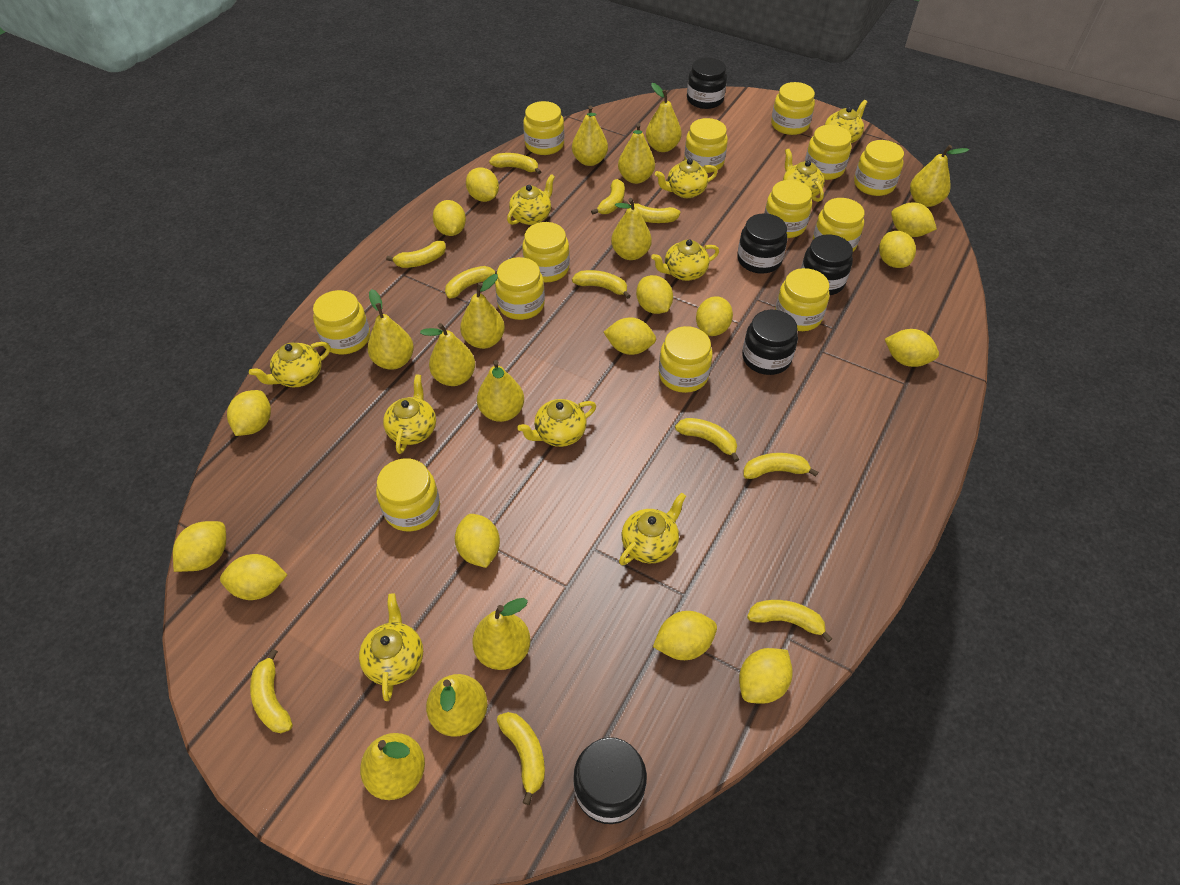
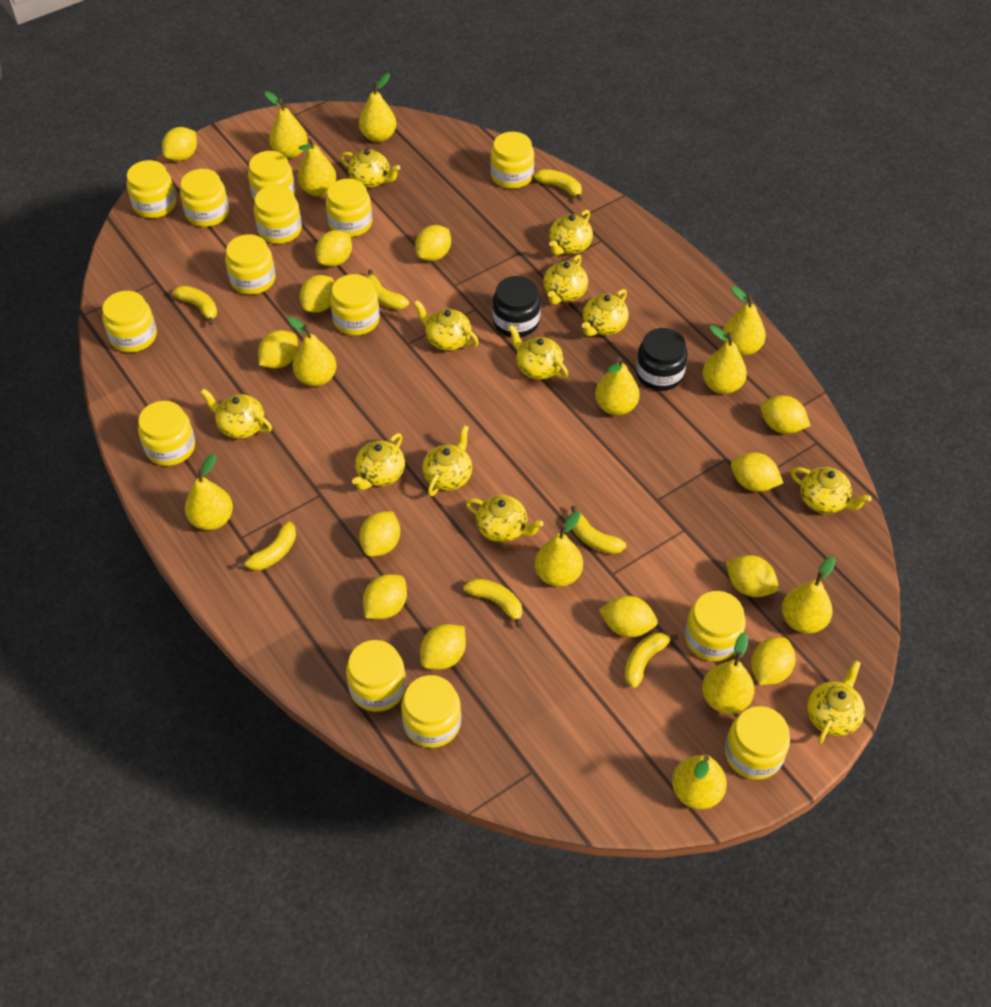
black jar: [573,737,647,824] [687,58,727,109] [737,213,788,274] [742,310,798,375] [801,234,853,295] = 5 -> [492,276,541,337] [636,328,688,391] = 2
yellow banana: [250,649,293,733] [386,241,446,268] [445,266,497,298] [489,153,541,174] [497,712,545,805] [572,270,631,299] [591,179,625,215] [624,201,680,223] [675,418,739,462] [743,453,818,479] [747,600,833,642] = 11 -> [172,286,217,325] [237,522,296,571] [367,269,409,310] [463,578,523,628] [534,169,582,201] [571,505,626,554] [624,632,678,688] = 7
yellow jar: [313,290,370,354] [376,458,440,531] [495,257,545,320] [522,222,570,282] [523,101,564,155] [659,326,713,393] [684,118,728,173] [764,180,812,238] [771,82,815,135] [775,268,830,331] [805,125,852,180] [813,198,865,252] [854,140,904,196] = 13 -> [102,291,157,352] [127,160,176,218] [138,401,195,466] [180,169,229,227] [225,234,275,295] [248,151,295,201] [254,185,302,244] [326,179,372,237] [330,274,380,336] [346,640,406,712] [401,675,461,748] [491,132,534,189] [685,591,746,661] [725,706,790,780] = 14
yellow lemon: [173,521,226,572] [220,554,287,600] [227,390,271,436] [433,200,466,236] [455,514,500,568] [466,167,499,202] [604,317,656,355] [636,275,673,314] [653,611,717,660] [696,296,733,336] [739,648,793,704] [879,231,916,268] [885,329,939,367] [891,203,937,237] = 14 -> [162,127,197,161] [258,330,298,369] [300,275,334,313] [315,230,352,267] [359,511,400,557] [363,574,407,619] [415,225,451,261] [420,624,466,670] [599,596,658,637] [726,555,779,597] [731,452,783,492] [751,637,796,685] [760,395,811,434] = 13
yellow teapot: [249,342,331,387] [359,593,423,701] [383,374,436,454] [507,174,555,225] [517,399,596,447] [619,493,686,565] [651,239,719,281] [655,159,718,198] [783,149,825,202] [825,100,867,143] = 10 -> [200,389,272,439] [340,149,400,188] [352,433,405,490] [414,300,479,351] [422,425,472,496] [466,495,544,543] [508,325,568,380] [543,255,588,305] [549,210,593,255] [582,289,629,336] [791,467,871,514] [807,660,865,744] = 12

